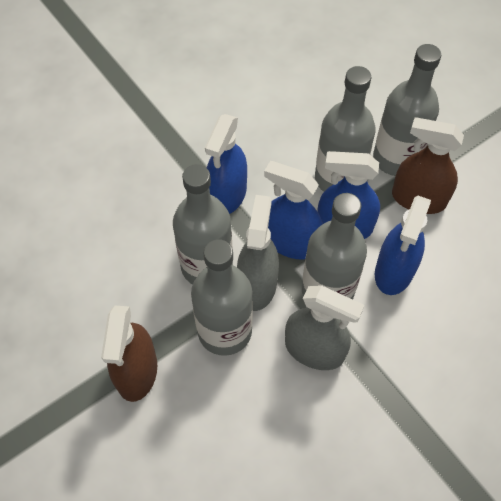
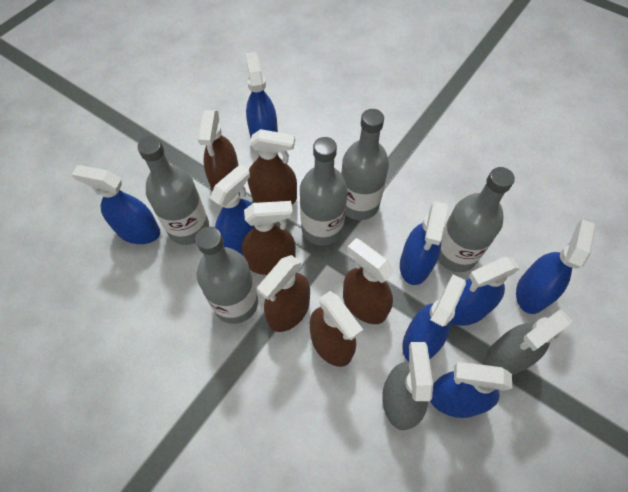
blue spray bottle: [205,114,247,214] [264,161,323,260] [317,151,380,239] [375,196,431,295] = 4 -> [71,165,160,244] [210,164,254,255] [246,52,278,138] [400,201,448,285] [402,274,466,362] [430,362,512,418] [451,257,520,326] [516,219,596,314] = 8
brown spray bottle: [101,306,157,402] [392,117,464,214] = 2 -> [198,110,238,191] [242,201,296,275] [248,129,297,205] [257,255,310,332] [310,291,363,367] [343,238,394,324] = 6

